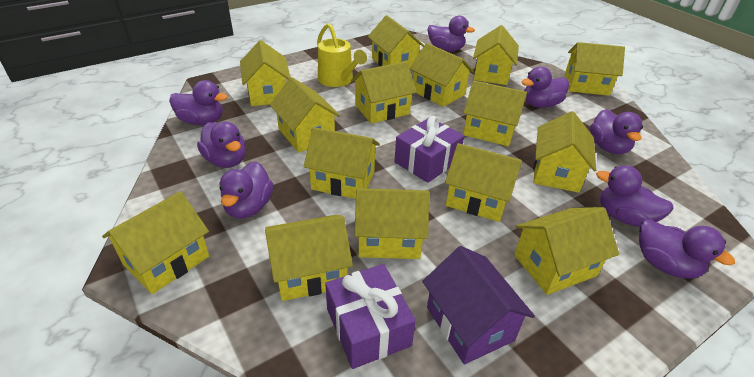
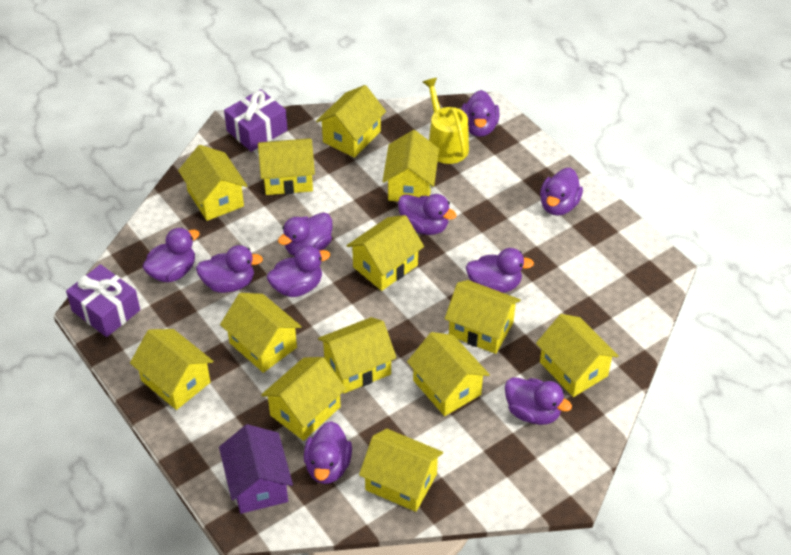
purple duck: [169,80,228,125] [197,122,246,168] [220,161,273,218] [428,15,475,52] [522,67,569,108] [590,109,643,154] [596,165,674,227] [639,219,735,279] = 8 -> [142,227,200,282] [196,245,263,293] [267,245,330,297] [278,212,333,256] [304,421,352,484] [398,194,456,235] [461,90,500,137] [466,248,534,293] [505,377,572,425] [540,168,583,216] = 10
yellow house: [102,191,209,294] [240,40,291,106] [265,215,353,301] [270,77,340,153] [304,127,380,199] [351,61,417,124] [355,188,429,259] [368,15,424,68] [409,43,474,107] [445,143,522,222] [463,81,527,146] [473,25,519,85] [514,207,619,295] [533,111,596,193] [564,42,625,96] = 15 -> [130,329,214,410] [178,145,247,221] [220,293,302,373] [258,138,315,195] [261,357,346,441] [316,85,386,158] [318,317,397,393] [347,215,424,291] [359,429,443,512] [382,130,439,201] [407,332,490,416] [445,280,521,354] [536,314,619,397] = 13

